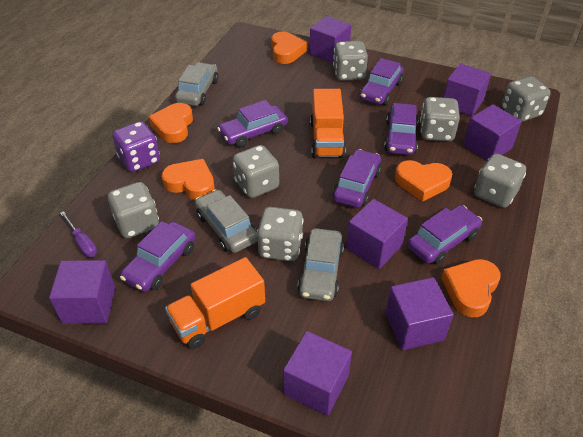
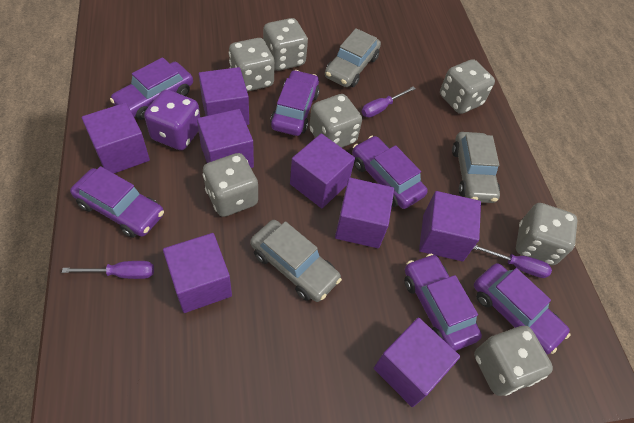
orange heart: [148,103,193,143] [162,159,215,200] [271,31,307,64] [395,160,452,202] [441,259,501,317] = 5 -> none = 0
orange truck: [165,257,265,349] [310,89,346,158] = 2 -> none = 0
purple cube: [49,260,115,324] [283,331,352,416] [309,16,351,63] [346,199,408,269] [385,277,453,350] [444,64,491,116] [463,104,522,160] = 7 -> [82,103,150,173] [163,233,232,313] [197,109,254,168] [199,67,249,125] [290,134,355,208] [335,178,394,248] [374,318,460,407] [419,191,481,261] = 8
purple screwdriver: [60,211,97,257] = 1 -> [62,261,154,279] [362,86,416,118] [473,245,552,278] = 3

